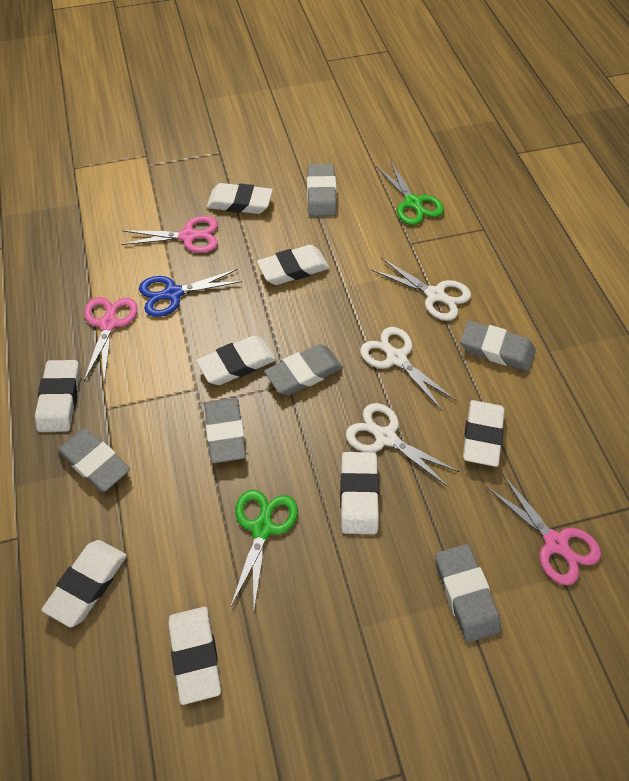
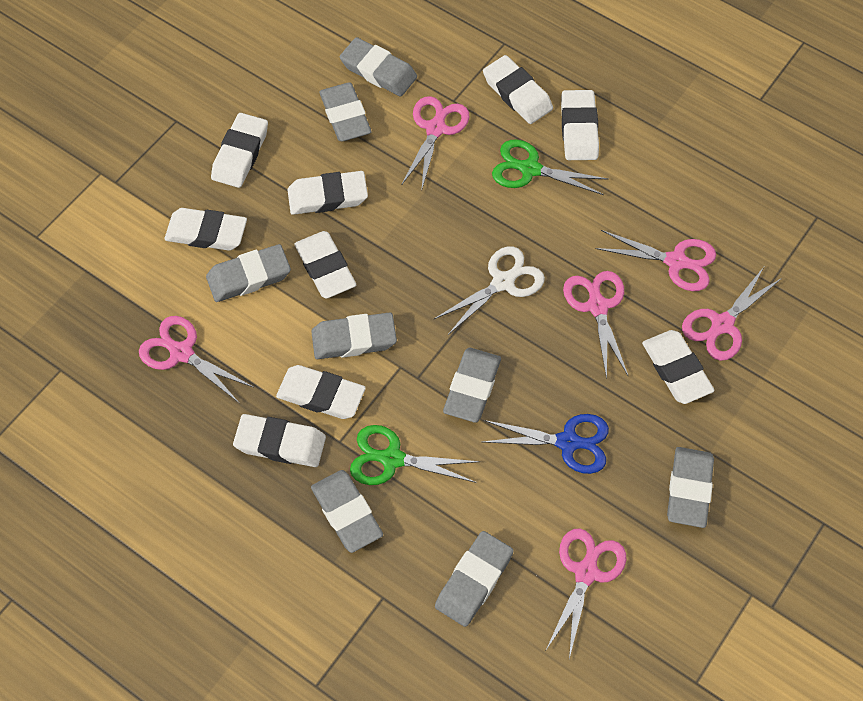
grey eraser: [57,428,130,492] [205,398,246,463] [264,344,343,395] [307,164,336,217] [435,544,501,642] [460,321,536,371] = 6 -> [206,244,291,302] [311,313,397,359] [311,470,383,553] [319,82,371,141] [340,37,417,97] [435,531,514,627] [443,348,501,423] [667,447,714,528] = 8
pink scissors: [84,297,138,383] [121,216,218,253] [487,475,601,585] = 3 -> [139,316,253,403] [402,96,470,192] [546,529,626,659] [563,271,629,379] [595,230,716,291] [682,267,782,361] = 6
white eraser: [35,360,80,432] [41,540,127,627] [168,607,221,705] [196,336,276,385] [207,183,273,214] [257,245,329,285] [340,452,379,534] [463,400,505,467] = 8 -> [164,208,247,251] [211,113,268,188] [233,414,326,467] [276,365,366,419] [287,171,368,215] [295,231,356,299] [483,55,553,124] [561,90,599,160] [642,330,715,404] = 9
white scissors: [346,403,460,487] [360,327,457,411] [372,258,471,321] = 3 -> [434,246,545,335] = 1

